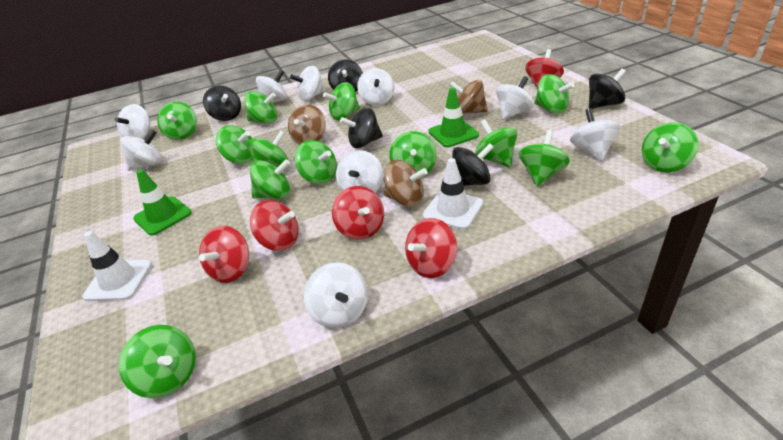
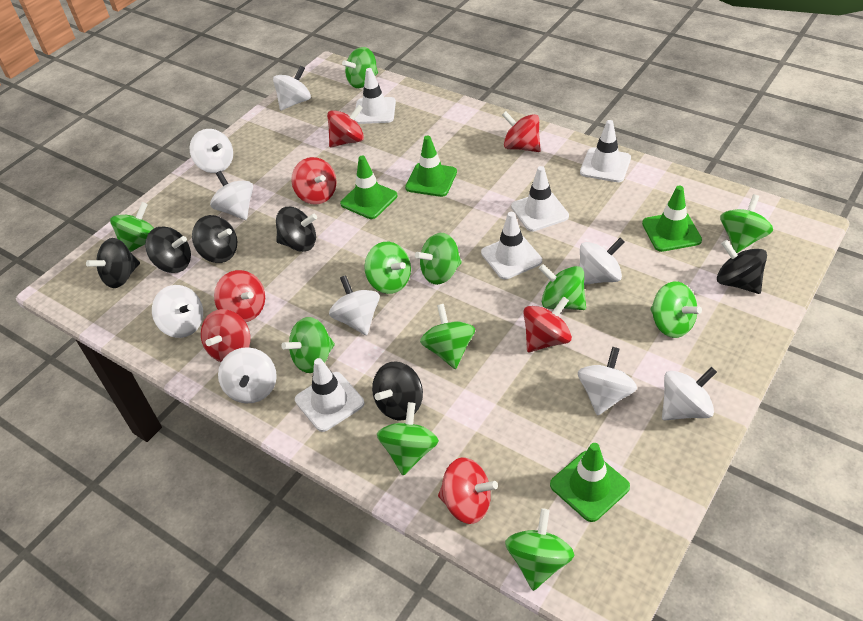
black spinning top: [203,86,241,121] [328,59,363,92] [340,107,383,148] [452,143,494,186] [589,69,626,109] = 5 -> [86,238,140,288] [145,227,191,273] [192,215,237,263] [276,207,317,252] [372,361,423,421] [717,240,767,294] = 6
brown spinning top: [288,105,326,145] [384,160,427,207] [449,80,488,114] = 3 -> none = 0
green spinning top: [119,325,196,398] [157,102,197,140] [215,125,253,164] [244,91,277,124] [250,130,289,168] [250,159,290,199] [295,140,337,184] [323,82,360,120] [389,131,436,173] [475,119,517,168] [519,130,570,186] [534,74,574,114] [642,122,699,172] = 13 -> [110,202,154,252] [281,317,335,373] [342,47,378,88] [364,242,411,294] [377,402,439,475] [415,233,462,285] [420,304,475,369] [505,508,574,591] [539,264,586,310] [650,281,702,338] [720,194,773,253] = 11
green traffic cone: [133,169,192,236] [428,88,479,147] = 2 -> [340,156,397,219] [405,135,457,197] [550,443,630,522] [642,186,702,252] = 4
red spinning top: [199,226,249,283] [250,200,299,251] [332,186,384,240] [405,218,457,278] [525,49,564,88] = 5 -> [201,309,251,362] [214,270,265,322] [291,157,336,205] [327,105,364,147] [438,458,498,524] [502,111,541,152] [523,296,572,352] = 7
white traffic cone: [82,231,152,301] [423,158,483,230] = 2 -> [295,358,364,432] [354,68,396,124] [481,212,542,279] [511,166,569,232] [580,120,631,182] = 5

